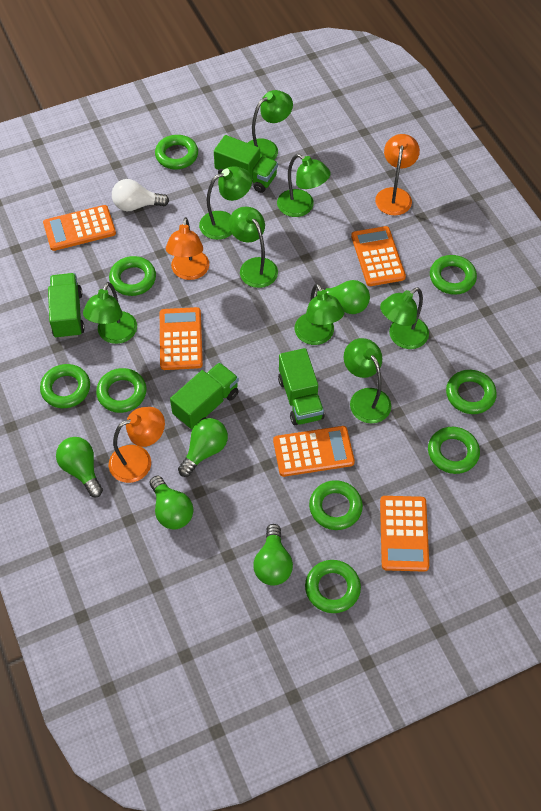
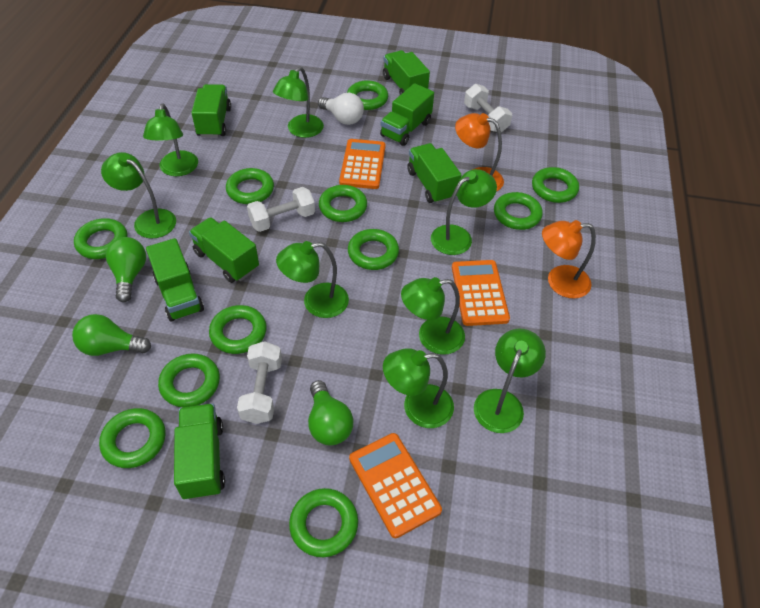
green light bulb: [56,437,103,497] [150,476,194,529] [178,418,228,477] [253,524,293,586] [314,280,370,314] = 5 -> [72,314,151,356] [106,237,146,302] [308,380,353,446] = 3
green ring: [40,364,90,408] [96,368,147,413] [109,256,156,296] [155,135,198,169] [305,560,361,613] [309,480,363,530] [428,427,480,474] [430,255,477,295] [446,370,497,414] = 9 -> [74,218,128,259] [99,408,165,468] [158,353,220,407] [209,305,267,354] [226,168,274,204] [289,488,358,557] [319,185,367,222] [347,80,388,110] [348,229,399,270] [494,192,543,230] [532,167,579,203] = 11
green truck: [48,273,85,339] [170,362,239,429] [214,135,278,193] [278,348,325,425] = 4 -> [146,238,204,322] [174,404,225,500] [189,217,259,283] [191,84,231,138] [380,83,434,146] [383,50,430,95] [407,143,461,204] = 7
orange calculator: [43,205,116,251] [160,307,203,370] [273,426,355,477] [351,226,406,286] [380,496,429,572] = 5 -> [339,139,386,189] [349,433,442,538] [452,260,510,326] = 3
orange lamp: [109,407,165,483] [166,217,209,280] [375,134,420,216] = 3 -> [455,113,504,192] [542,220,596,299] = 2
white dumbbell: none = 0 -> [237,341,282,424] [247,187,315,232] [464,84,512,132] = 3

